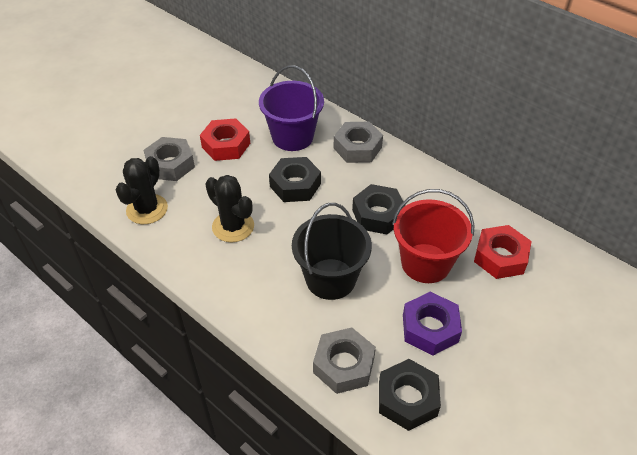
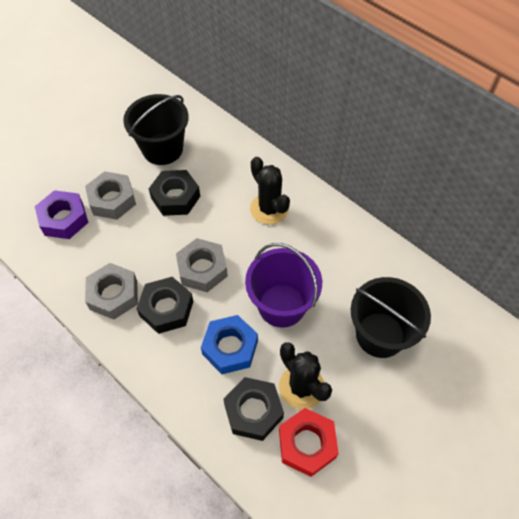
black bucket: [292,203,372,300] = 1 -> [123,94,189,165] [351,277,431,358] = 2
blue nut: none = 0 -> [201,315,258,374] = 1
red bucket: [392,189,474,283] = 1 -> none = 0
red nut: [200,118,250,161] [474,225,532,279] = 2 -> [279,408,339,477] = 1

